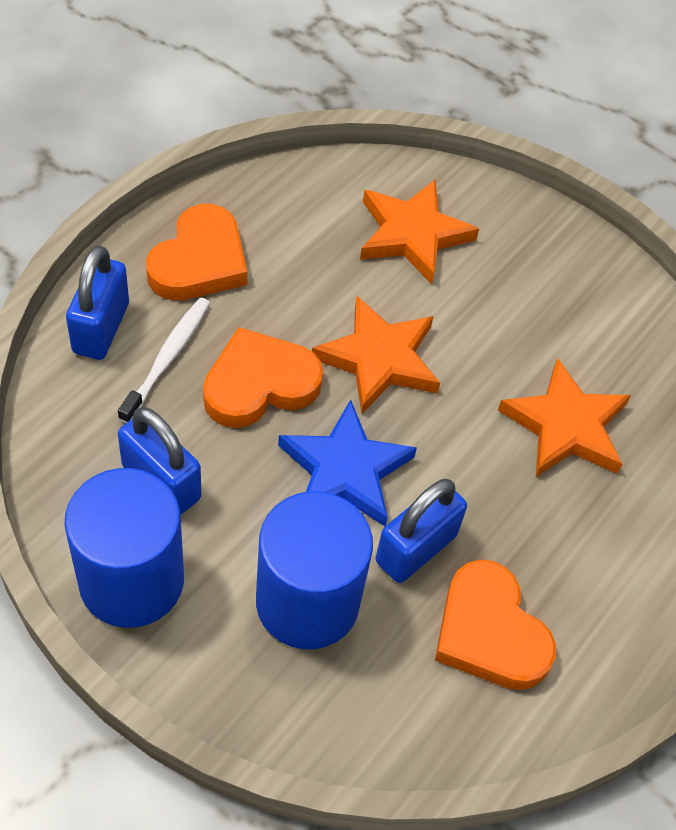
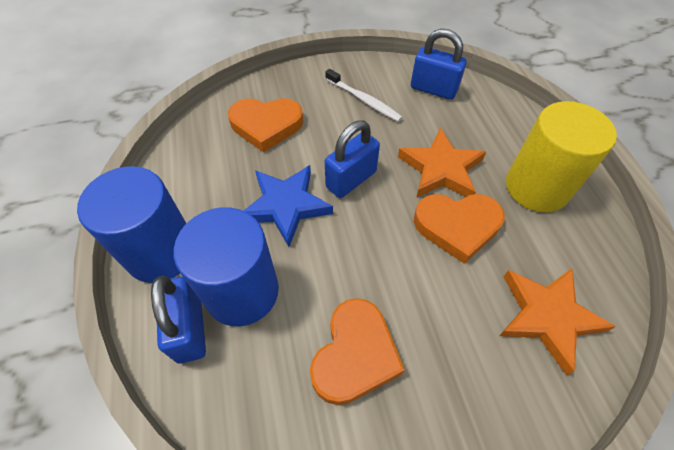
orange star: [312,296,440,414] [360,180,479,284] [498,358,631,477] = 3 -> [398,128,486,198] [499,268,616,375] = 2
yellow cylinder: none = 0 -> [506,101,617,212] = 1

